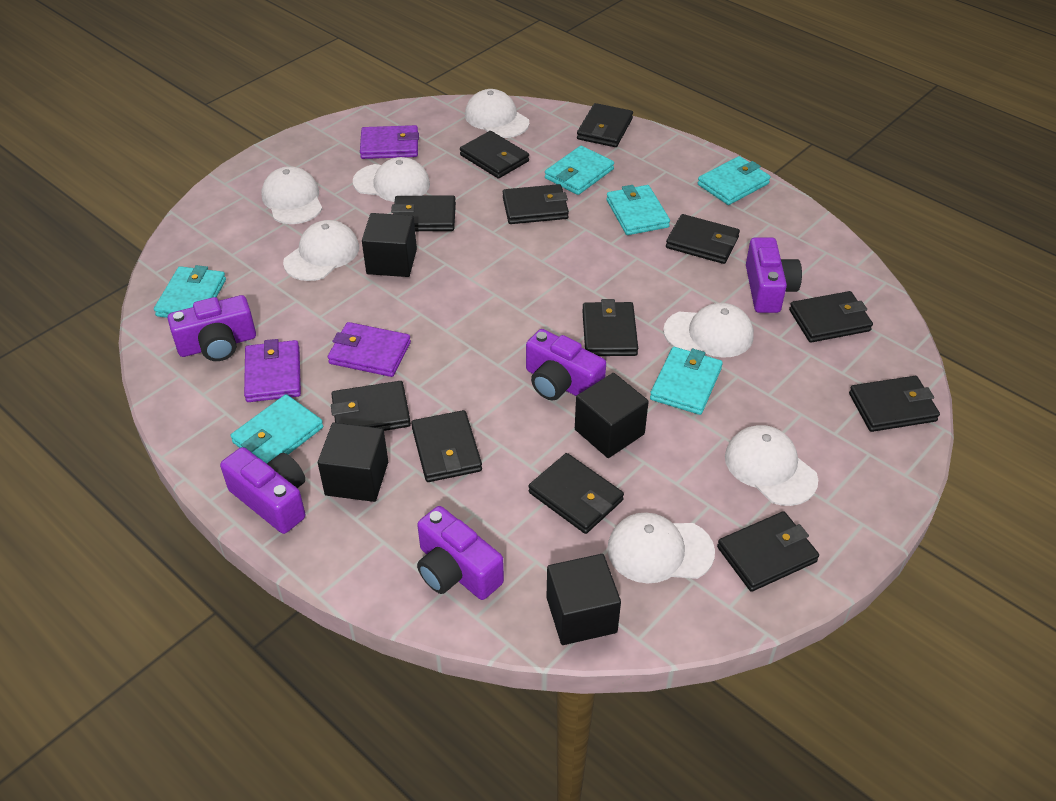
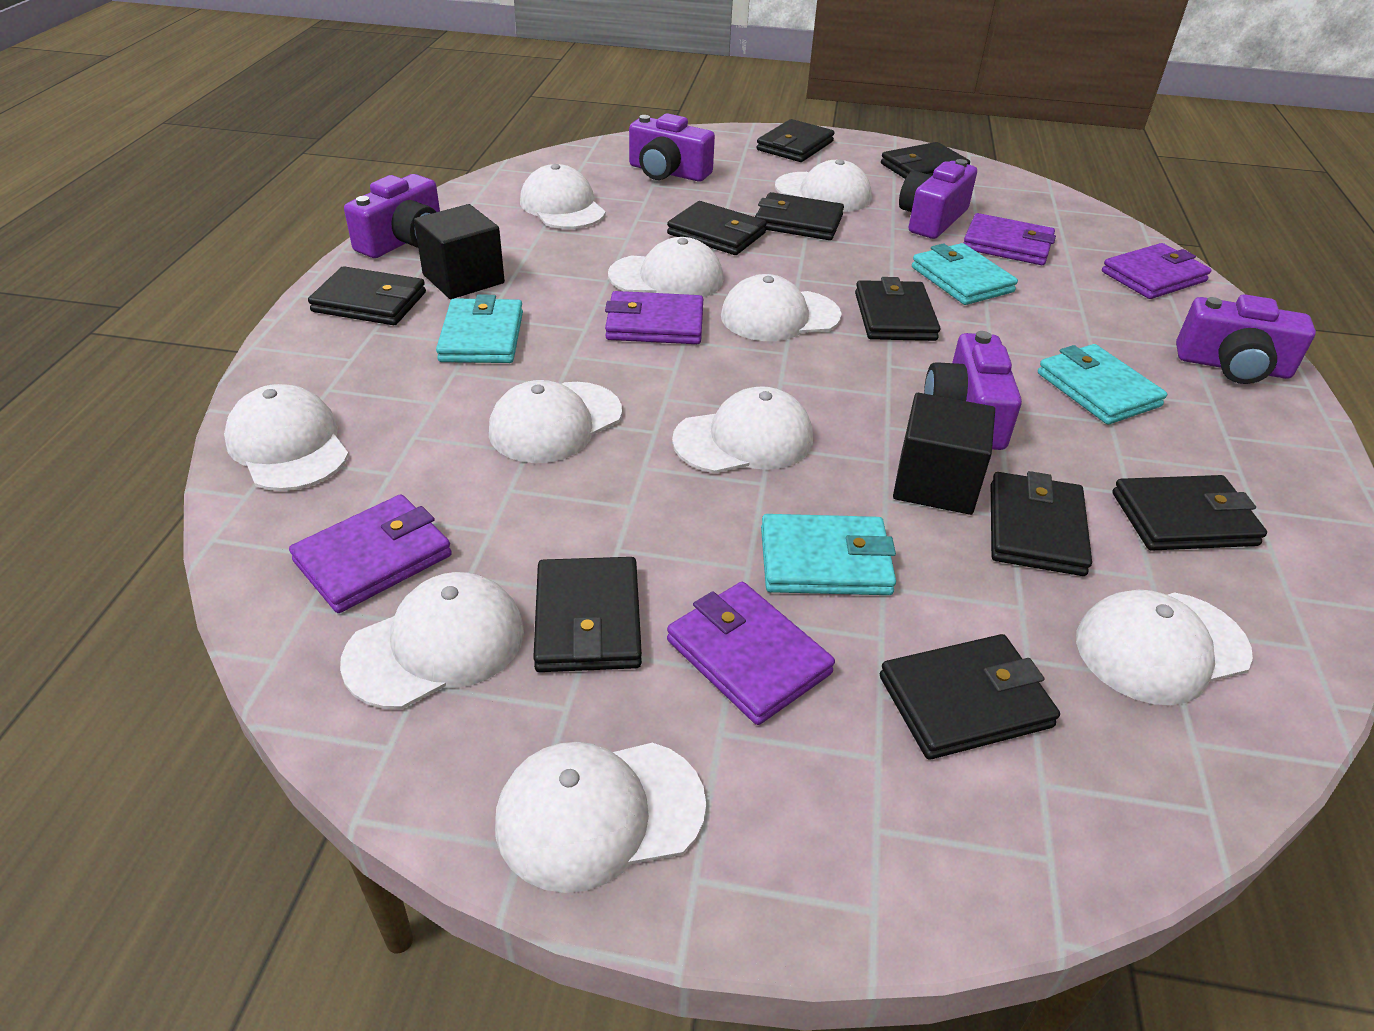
black cube: [318,423,388,502] [362,213,417,277] [546,554,621,645] [575,373,649,458] = 4 -> [414,204,505,299] [893,393,995,515] = 2
black wallet: [331,381,411,431] [391,195,456,231] [411,410,482,482] [460,131,529,179] [503,184,569,224] [528,453,624,534] [577,103,633,147] [582,299,638,356] [666,214,740,264] [717,511,819,592] [789,291,873,343] [849,376,940,432] = 12 -> [308,266,426,325] [533,557,642,672] [667,201,767,255] [755,192,844,240] [757,119,835,162] [855,277,940,341] [880,634,1060,759] [881,142,970,179] [991,471,1092,576] [1112,475,1267,551] = 10
purple wallet: [244,339,301,402] [328,322,411,377] [360,125,419,159] = 3 -> [289,494,452,613] [605,291,703,344] [667,582,835,725] [964,213,1056,265] [1102,243,1211,299] = 5
turquoise wallet: [154,265,226,318] [231,394,323,464] [545,146,614,195] [606,185,670,235] [650,347,723,415] [698,156,771,205] = 6 -> [436,294,523,363] [761,514,896,595] [912,243,1018,305] [1038,344,1167,424] = 4
white cap: [261,166,322,224] [283,220,359,281] [353,157,430,202] [465,89,529,138] [607,512,715,584] [663,303,754,358] [725,425,818,506] = 7 -> [224,384,349,491] [340,572,524,709] [489,380,622,463] [495,742,706,893] [520,164,605,229] [608,237,723,297] [672,386,813,473] [721,274,842,341] [775,159,872,212] [1076,590,1253,705] = 10

